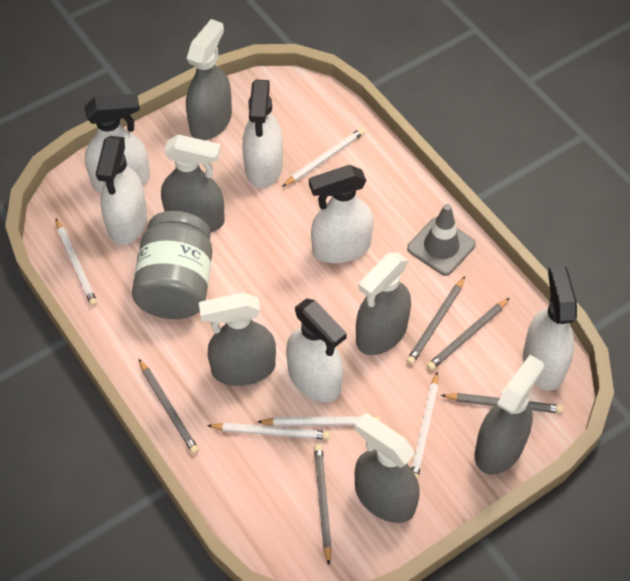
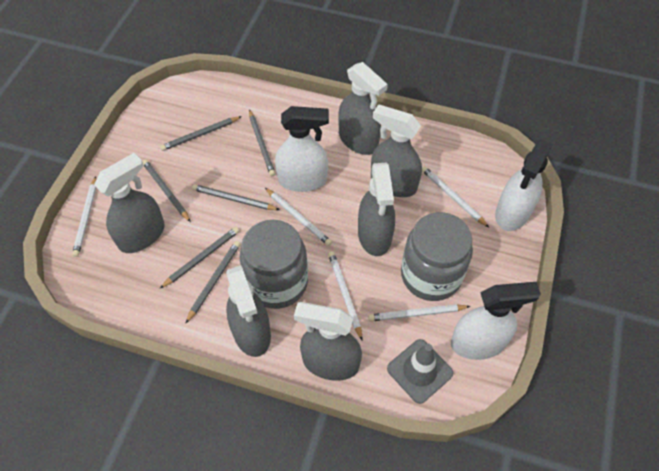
grey jar: [132,211,213,319] = 1 -> [240,220,308,309] [401,212,473,301] = 2
grey pencil: [139,359,199,454] [314,444,332,565] [406,276,465,365] [427,298,510,370] [441,393,563,414] = 5 -> [142,159,191,222] [160,116,242,151] [160,227,240,288] [185,241,240,324] [192,184,280,210] [249,109,276,176] = 6
white spray bottle: [84,93,150,192] [96,136,147,245] [242,80,283,188] [286,298,347,403] [309,165,374,263] [523,265,577,391] = 6 -> [275,106,329,192] [451,282,541,360] [495,139,553,231] = 3

